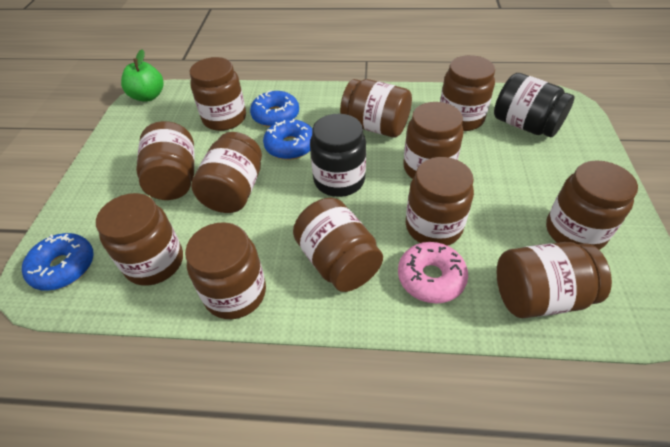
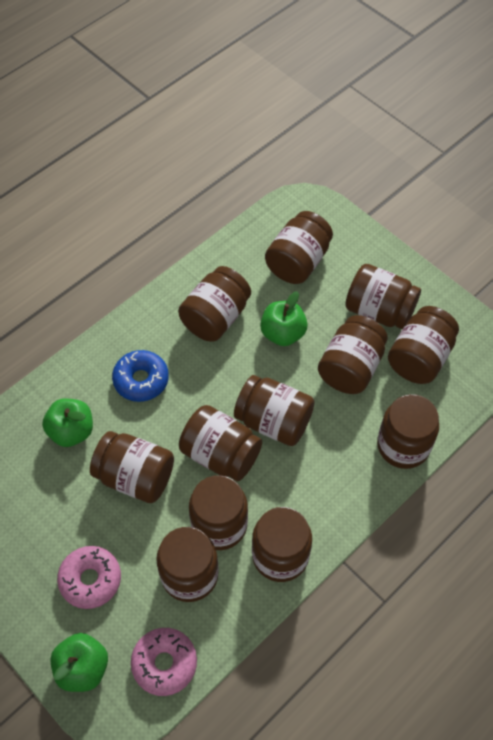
black jar: [310,114,366,197] [494,73,575,137] = 2 -> none = 0
blue donut: [22,233,94,291] [250,90,299,127] [263,119,312,160] = 3 -> [112,350,169,402] = 1
green apple: [121,49,164,102] = 1 -> [42,398,93,447] [50,633,108,692] [260,291,308,346] = 3
pink donut: [398,242,468,303] = 1 -> [57,546,121,609] [131,628,197,696] = 2

